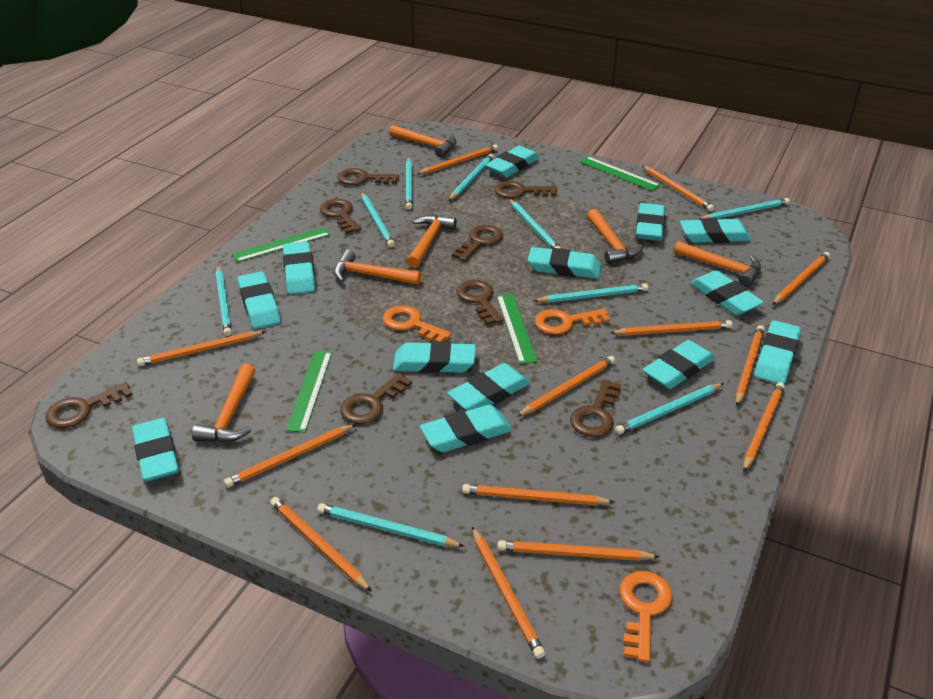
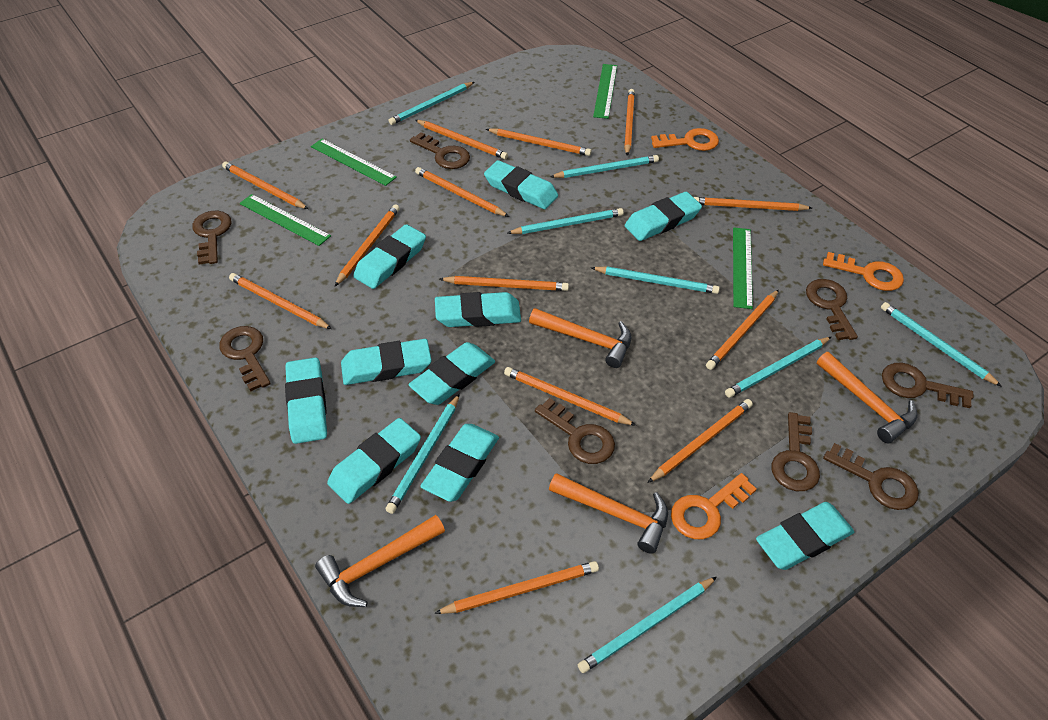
orange hammer: [192,364,255,443] [334,250,421,285] [389,125,457,157] [407,215,457,268] [587,209,644,264] [674,241,761,287] = 6 -> [315,515,445,607] [529,308,631,368] [549,473,668,554] [817,352,917,443] = 4
turquoise eraser: [132,418,179,482] [238,271,281,329] [283,241,315,294] [393,341,476,373] [420,405,512,452] [447,363,530,411] [486,146,540,177] [528,247,601,279] [636,203,665,241] [642,340,715,389] [680,218,751,243] [690,270,764,315] [754,320,801,384] = 13 -> [285,357,327,444] [327,418,421,504] [341,339,432,385] [353,224,426,289] [408,342,495,405] [420,424,499,502] [435,292,521,327] [484,160,558,209] [625,192,702,241] [756,502,854,570] = 10
turquoise pencil: [216,265,232,336] [317,503,465,547] [361,192,395,247] [405,157,412,210] [449,154,494,201] [509,199,561,249] [534,283,648,303] [615,383,724,435] [698,198,790,220] = 9 -> [385,394,460,514] [389,82,474,125] [507,208,624,234] [550,155,659,178] [578,577,717,673] [591,266,720,294] [725,337,831,398] [881,302,1002,387] = 8

